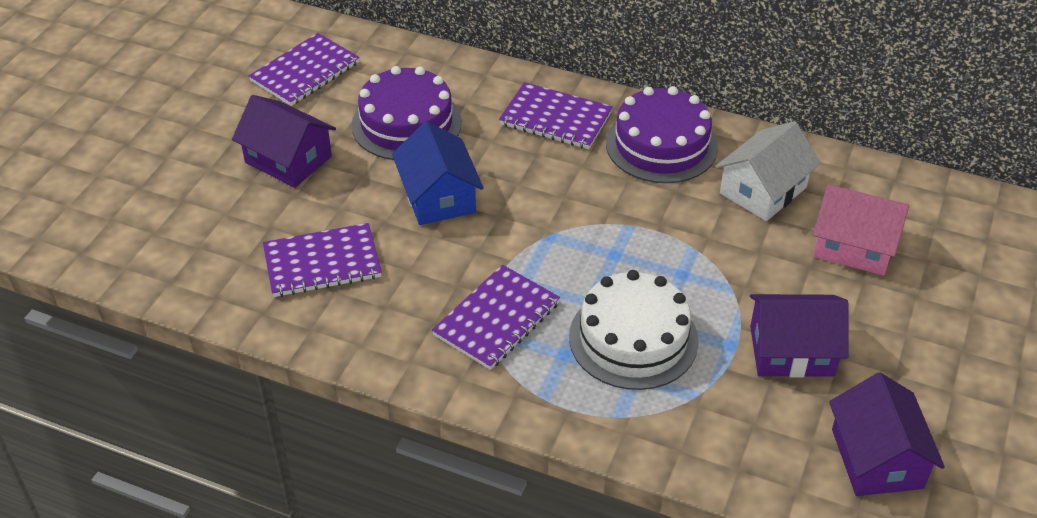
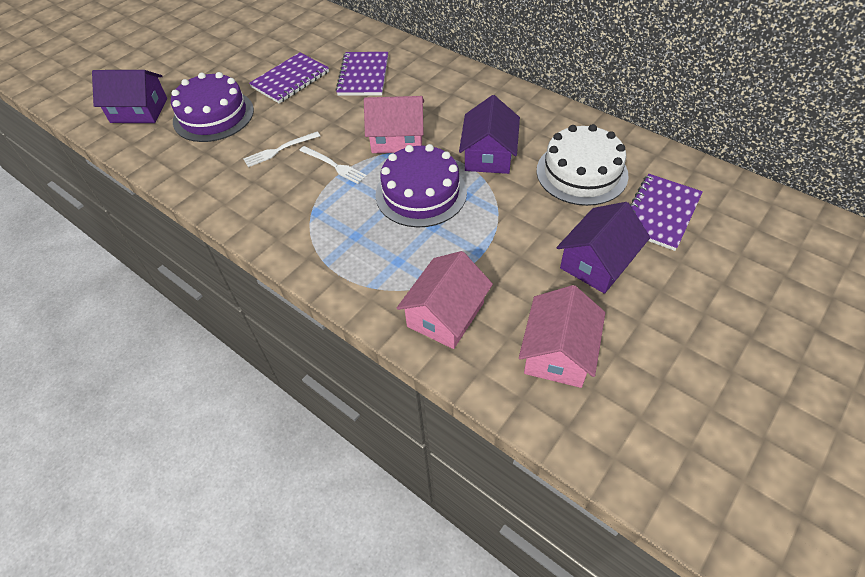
blue house: [392,121,484,225] = 1 -> none = 0
pink house: [813,184,909,275] = 1 -> [364,96,424,153] [397,251,493,349] [519,285,605,388] = 3
purple notebook: [249,33,360,106] [263,223,382,297] [432,265,560,370] [499,82,613,149] = 4 -> [249,52,329,104] [336,52,388,96] [630,174,703,251] = 3
white fork: none = 0 -> [243,131,320,167] [299,146,367,184] = 2
white house: [715,121,821,221] = 1 -> none = 0

